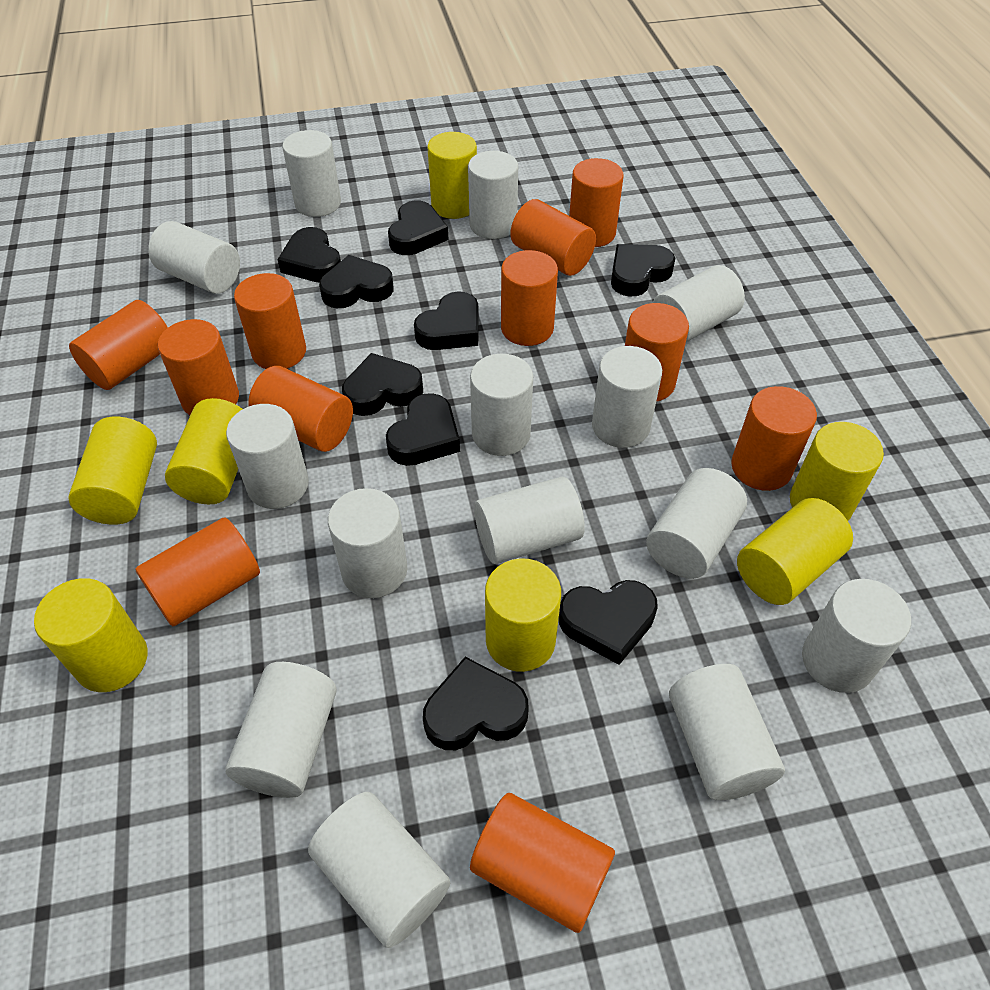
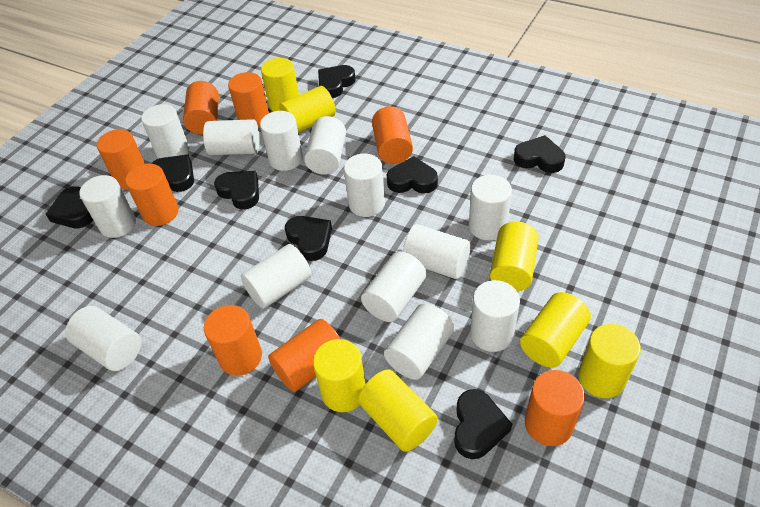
black heart: [277,227,341,282] [319,255,394,308] [342,353,423,416] [386,393,460,466] [388,200,449,255] [414,291,479,350] [423,657,529,750] [559,580,658,665] [611,244,675,297] = 9 -> [46,186,93,228] [151,154,194,192] [214,171,259,209] [285,216,332,261] [318,65,356,98] [387,156,438,193] [454,389,512,459] [514,135,565,173] = 8
orange cylinder: [69,300,168,390] [135,517,260,626] [158,319,239,415] [234,273,306,369] [248,366,353,452] [470,793,615,933] [501,250,558,346] [511,199,596,276] [569,158,623,247] [625,303,689,402] [731,386,817,491] = 11 -> [97,129,145,189] [125,164,179,226] [183,81,219,135] [204,305,262,376] [228,72,269,128] [268,319,341,392] [372,106,413,164] [525,370,585,446] = 8
white cylinder: [148,221,240,294] [225,662,337,798] [226,404,309,509] [282,130,341,217] [308,792,450,948] [328,488,407,598] [468,151,518,239] [470,354,533,456] [474,477,585,564] [592,346,662,448] [646,468,747,579] [653,265,745,342] [669,664,785,800] [802,579,911,693] = 14 -> [65,306,141,371] [79,175,136,238] [141,104,189,159] [203,119,260,155] [241,244,312,309] [260,111,303,171] [304,116,346,175] [344,154,385,217] [361,251,426,322] [384,303,454,380] [403,224,471,279] [469,175,512,241] [470,280,520,352] = 13

